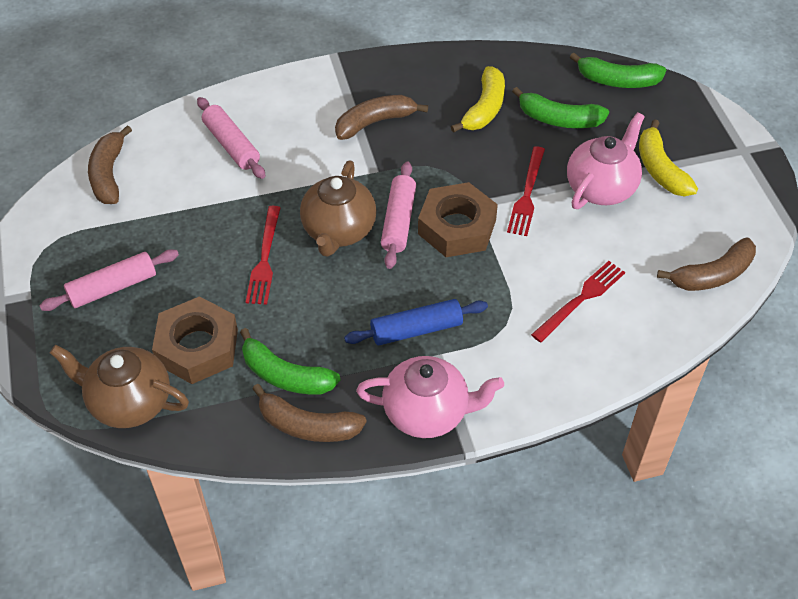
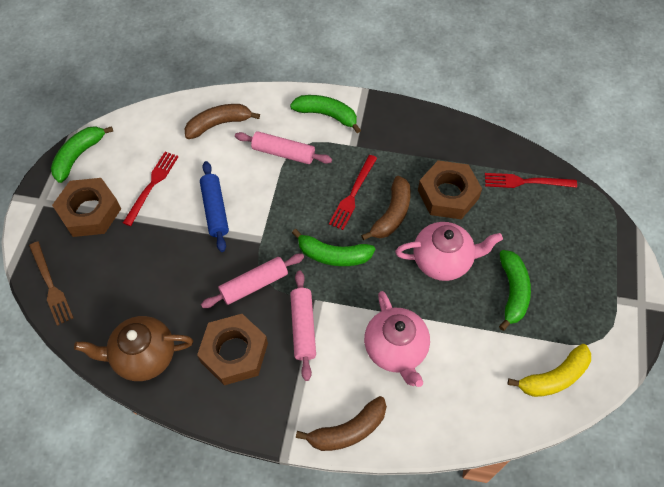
brown banana: [88,125,132,204] [252,384,367,442] [335,95,428,140] [657,237,756,291] = 4 -> [185,104,260,139] [296,396,387,451] [361,176,411,240] = 3
brown fork: none = 0 -> [29,241,73,326] = 1
brown nut: [152,296,238,384] [418,182,498,257] = 2 -> [52,178,121,237] [197,314,268,385] [418,160,482,219] = 3
brown teapot: [50,345,189,428] [300,161,377,257] = 2 -> [74,316,193,381] = 1
green banana: [240,328,340,395] [512,87,609,128] [570,53,666,88] = 3 -> [51,126,114,183] [290,95,361,133] [292,229,375,266] [499,250,531,331] = 4
yellow banana: [451,66,505,133] [639,119,698,196] = 2 -> [508,344,591,397] = 1

